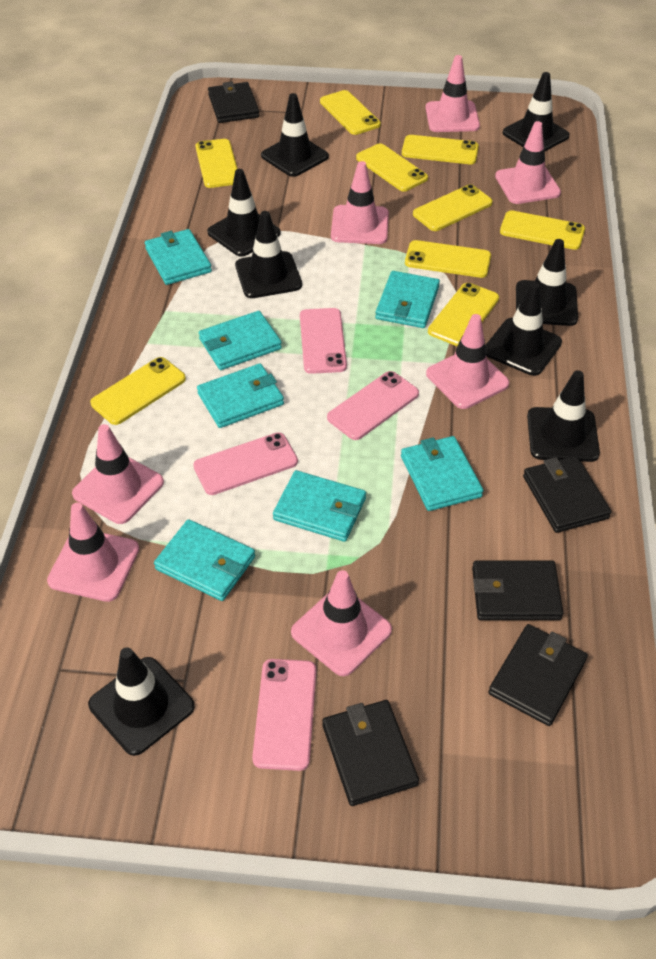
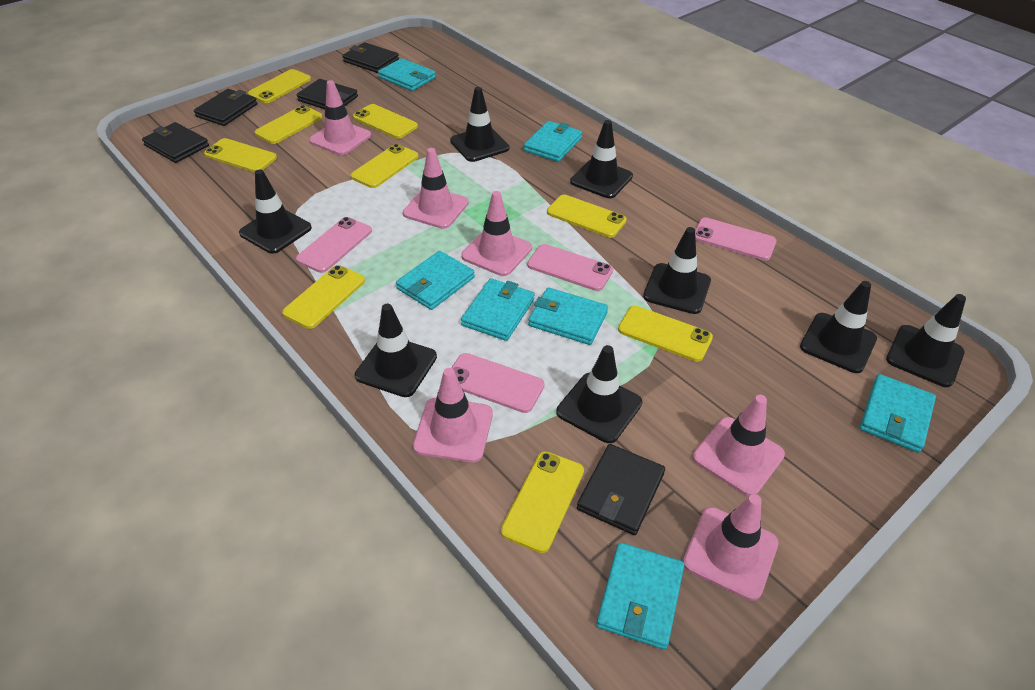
pink traffic cone: [47,503,139,602] [72,424,164,524] [291,570,392,676] [331,161,389,244] [426,55,480,132] [426,314,509,409] [495,121,561,204] = 7 -> [309,80,371,155] [403,148,469,229] [413,368,493,463] [461,191,532,276] [683,494,778,601] [693,395,785,496] = 6

